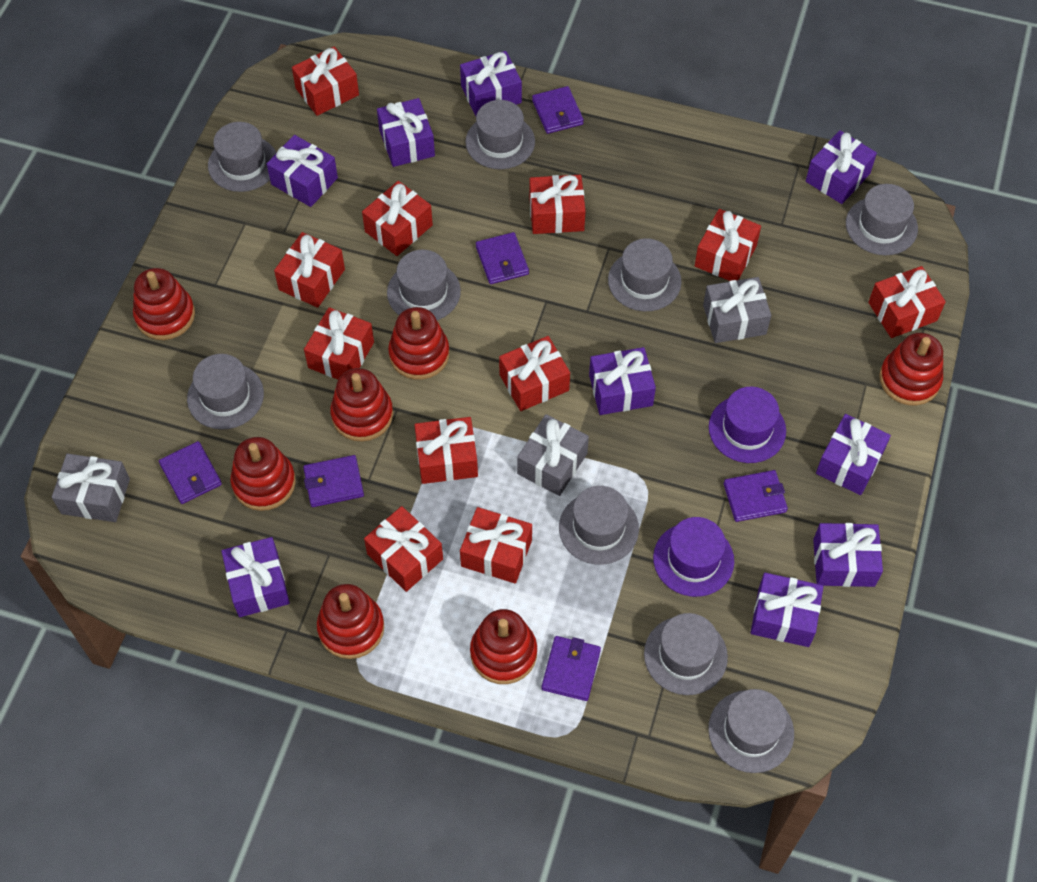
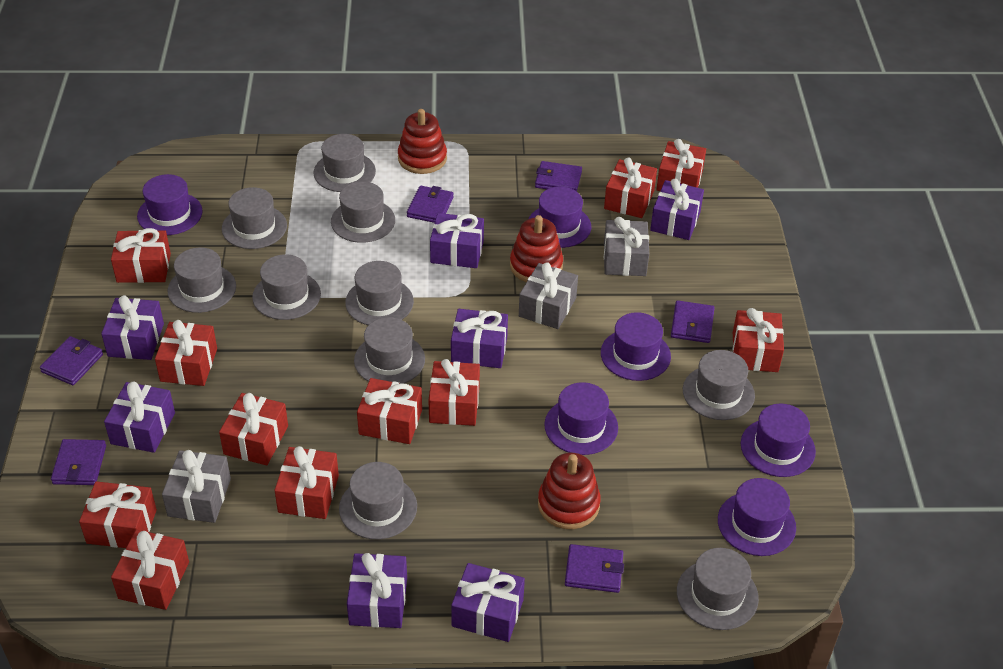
grey hat: [187,354,264,430] [208,122,276,192] [387,250,461,320] [465,100,535,169] [559,486,639,565] [608,238,682,311] [644,613,728,695] [708,689,794,773] [846,184,918,255] = 9 -> [168,247,236,313] [222,187,287,249] [252,254,321,320] [313,134,376,192] [331,181,395,243] [339,462,417,539] [345,261,414,325] [354,317,425,384] [677,548,759,630] [683,350,755,420] = 10
purple gift: [221,537,290,617] [267,135,338,207] [377,98,435,167] [460,51,522,116] [589,347,656,415] [751,573,823,647] [806,130,877,204] [813,523,883,587] [816,414,891,495] = 9 -> [101,295,164,360] [104,381,175,453] [347,553,407,628] [430,213,484,268] [451,309,508,368] [451,563,525,642] [650,179,704,240] = 7
purple hat: [653,517,734,597] [709,387,786,463] = 2 -> [137,174,203,235] [529,187,591,248] [544,382,618,455] [601,312,671,381] [718,478,796,556] [741,404,816,477] = 6
red stacking toy: [133,268,195,340] [230,437,296,511] [317,584,384,659] [330,368,393,441] [388,307,449,380] [470,609,537,684] [879,333,943,405] = 7 -> [398,109,447,174] [510,215,563,282] [538,453,601,529] = 3

